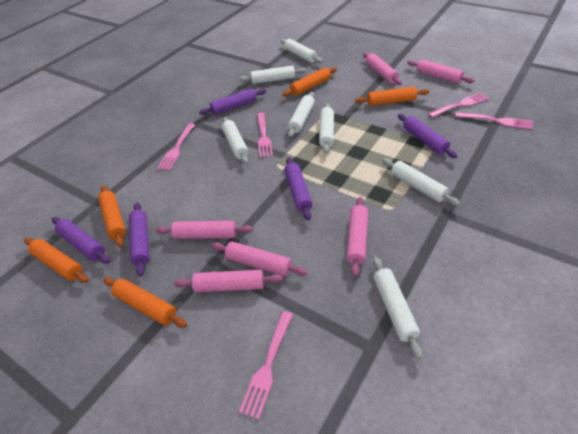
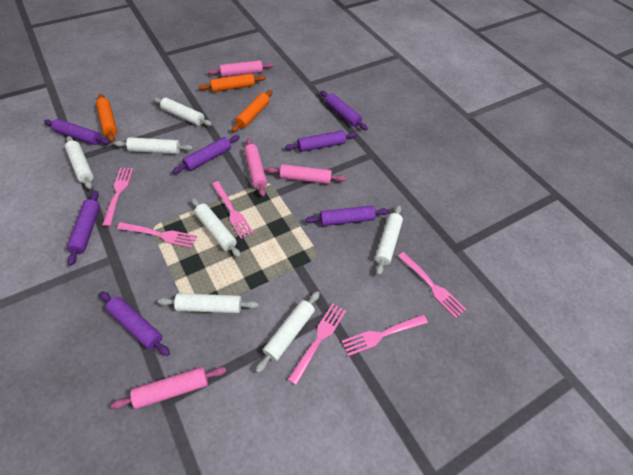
orange rolling pin: [24,237,89,283] [98,185,126,247] [103,277,187,328] [282,67,337,97] [355,86,429,106] = 5 -> [96,94,117,142] [198,73,266,92] [232,90,272,132] = 3
pink fork: [157,123,195,171] [239,311,293,420] [257,113,273,158] [428,92,489,118] [455,112,533,129] = 5 -> [102,168,133,226] [117,222,197,248] [212,181,254,239] [288,303,346,385] [342,315,428,356] [398,252,466,319] = 6
pink rolling pin: [156,221,253,239] [174,270,283,292] [211,241,308,276] [347,197,368,277] [363,52,402,85] [407,59,475,84] = 6 -> [111,367,226,409] [208,60,274,77] [244,138,267,197] [266,164,346,184] = 4
purple rolling pin: [52,217,110,264] [129,202,149,277] [199,88,267,115] [285,157,312,220] [398,114,457,158] = 5 -> [44,119,110,145] [67,191,100,266] [100,291,170,356] [172,135,240,174] [285,130,357,152] [305,206,389,226] [320,91,368,130] = 7

